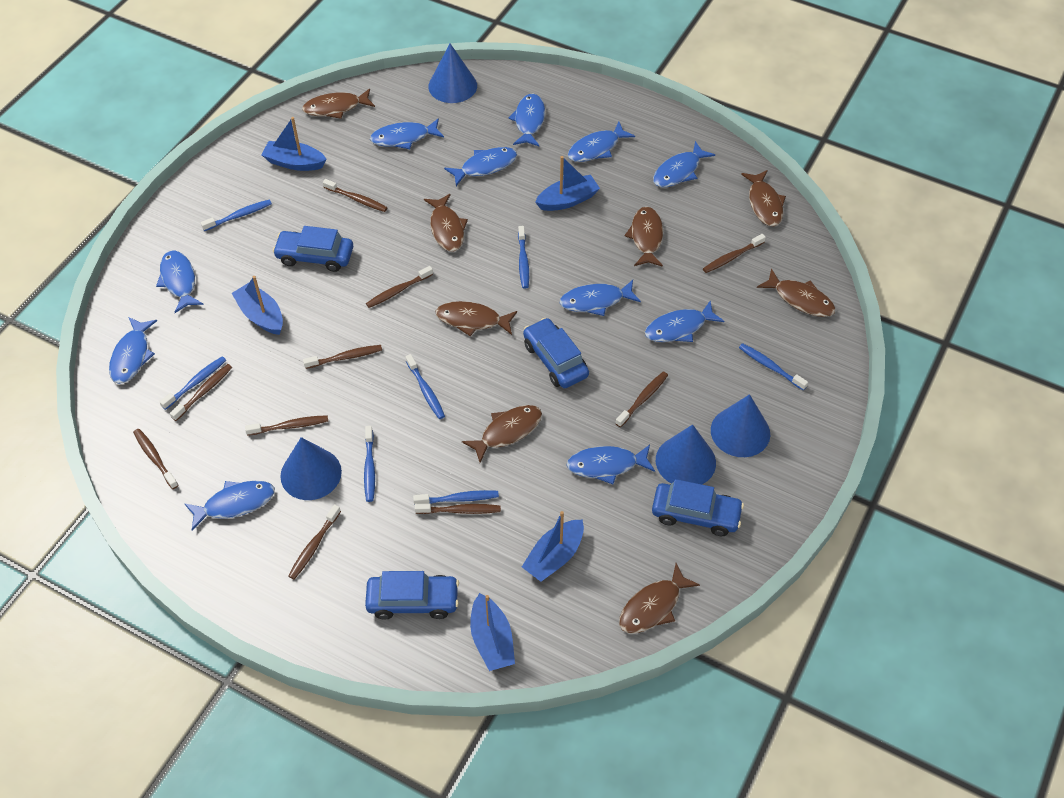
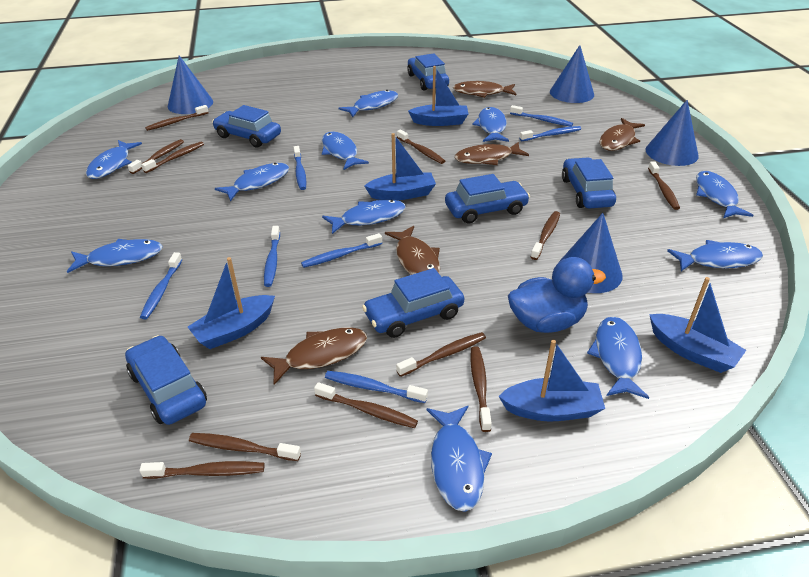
blue car: [272,226,353,272] [365,571,459,620] [523,318,589,388] [652,479,744,536] = 4 -> [125,335,207,425] [212,105,281,147] [362,268,464,338] [407,53,449,91] [445,174,530,224] [562,157,616,208] = 6
blue duck: none = 0 -> [508,257,606,333] = 1
brown fish: [302,88,375,119] [424,194,468,252] [436,301,517,336] [462,405,542,463] [619,563,700,634] [625,207,663,267] [741,170,786,226] [757,268,836,317] = 8 -> [261,327,367,385] [385,226,440,275] [453,81,516,98] [455,142,529,165] [600,118,645,151] = 5
brown toothbrush: [133,429,178,489] [170,364,232,421] [245,415,328,436] [288,504,341,579] [303,345,382,369] [323,179,388,212] [366,266,433,308] [415,503,501,514] [615,371,668,427] [703,234,766,273] = 10 -> [128,139,184,174] [139,461,264,479] [141,141,204,173] [145,105,209,131] [189,433,301,461] [314,382,418,428] [396,332,486,377] [397,129,445,164] [470,346,492,432] [531,211,560,260] [648,161,680,210] = 11

